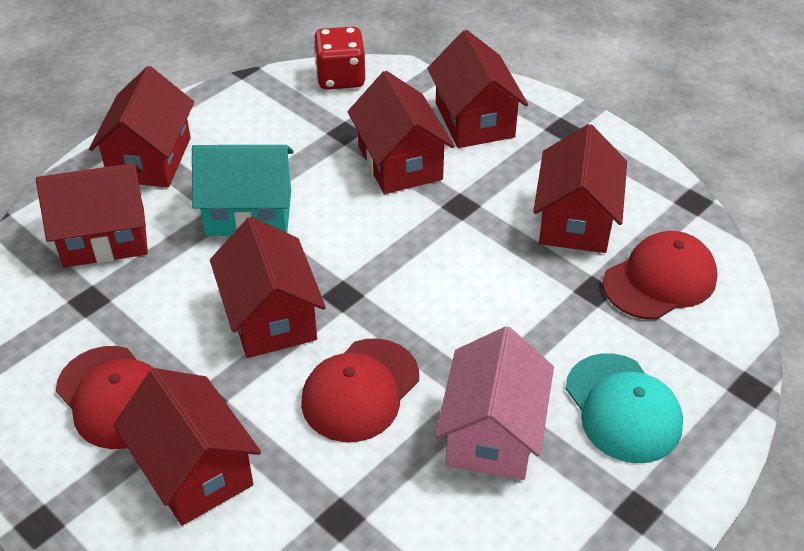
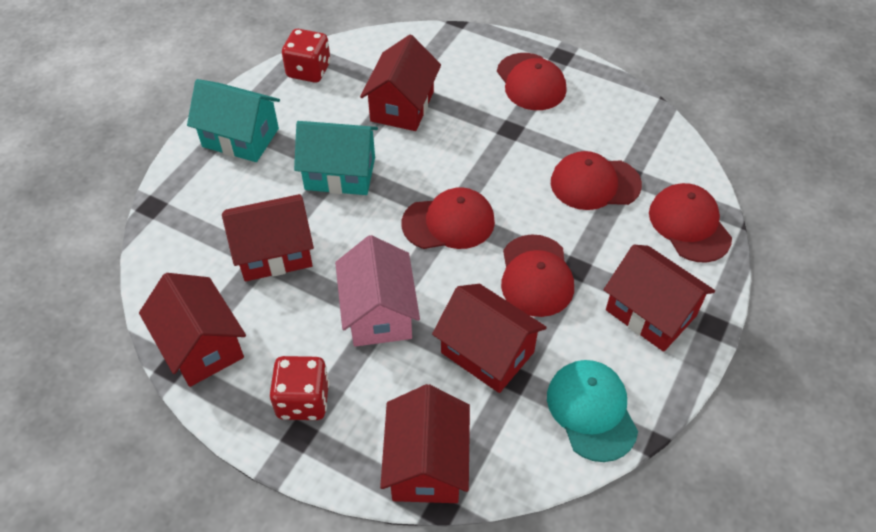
red cap: [56,346,154,449] [301,338,419,442] [603,231,718,320] = 3 -> [402,187,495,249] [497,53,566,110] [501,234,574,317] [551,151,642,210] [649,183,732,263] = 5
red dice: [314,27,365,90] = 1 -> [270,356,330,420] [282,29,330,83] = 2
red house: [36,163,148,267] [89,66,194,188] [114,368,261,526] [210,217,326,358] [348,71,454,194] [427,30,528,148] [533,124,627,253] = 7 -> [139,273,246,387] [222,194,314,281] [360,35,441,131] [380,384,470,503] [432,284,547,393] [604,245,715,352] = 6
turquoise house: [192,145,294,236] = 1 -> [187,79,280,162] [294,121,378,195] = 2

